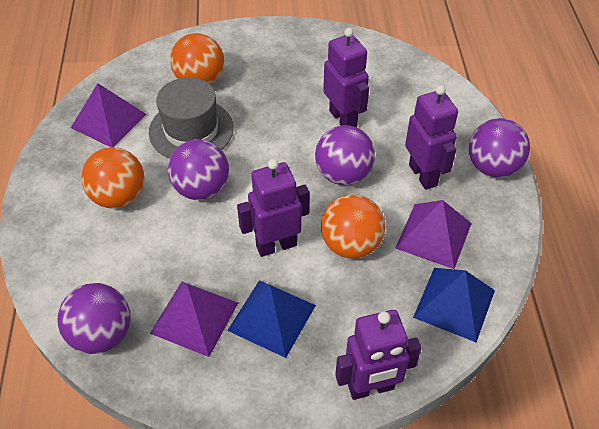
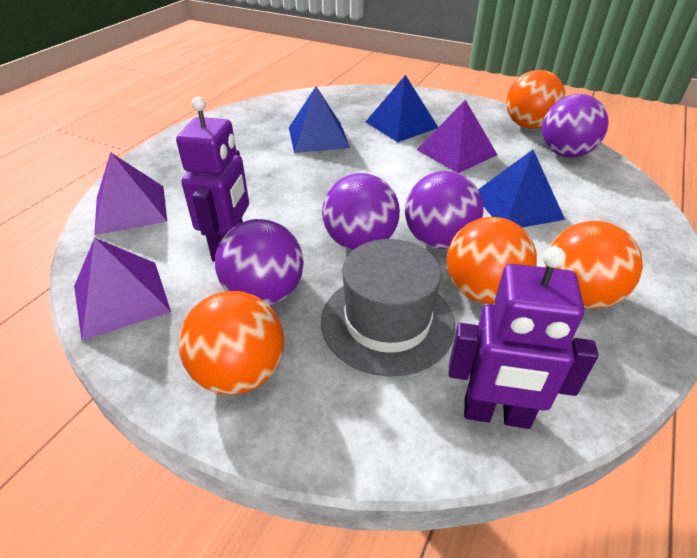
blue pyramid: [227,280,316,358] [413,268,495,342] = 2 -> [289,87,350,153] [366,75,438,142] [478,150,565,228] = 3
orange ball: [81,147,144,209] [170,33,224,85] [321,194,385,259] = 3 -> [179,291,284,395] [447,217,537,304] [506,70,565,129] [545,221,643,309] = 4
purple robot: [237,159,310,257] [323,28,369,128] [335,310,421,400] [405,85,458,190] = 4 -> [176,97,249,262] [449,247,598,429] = 2

